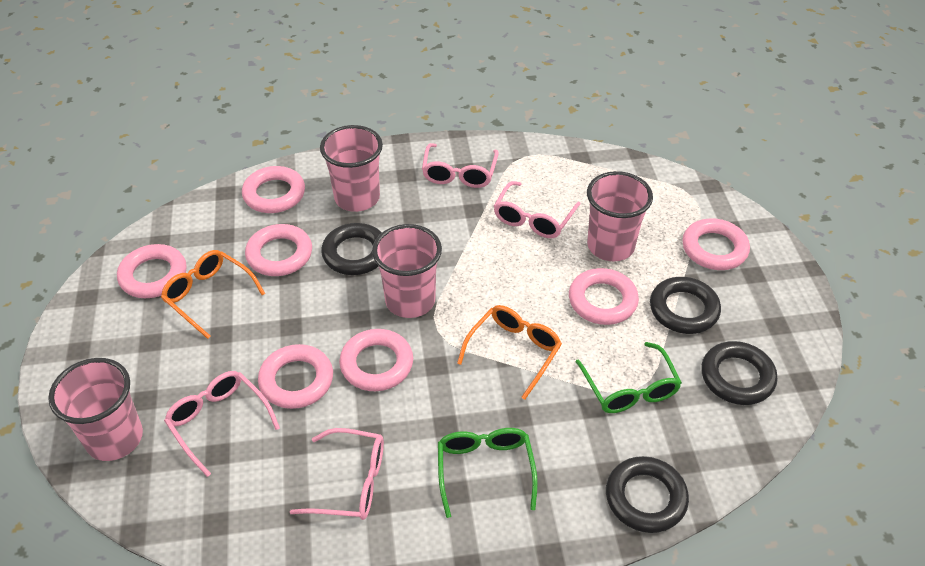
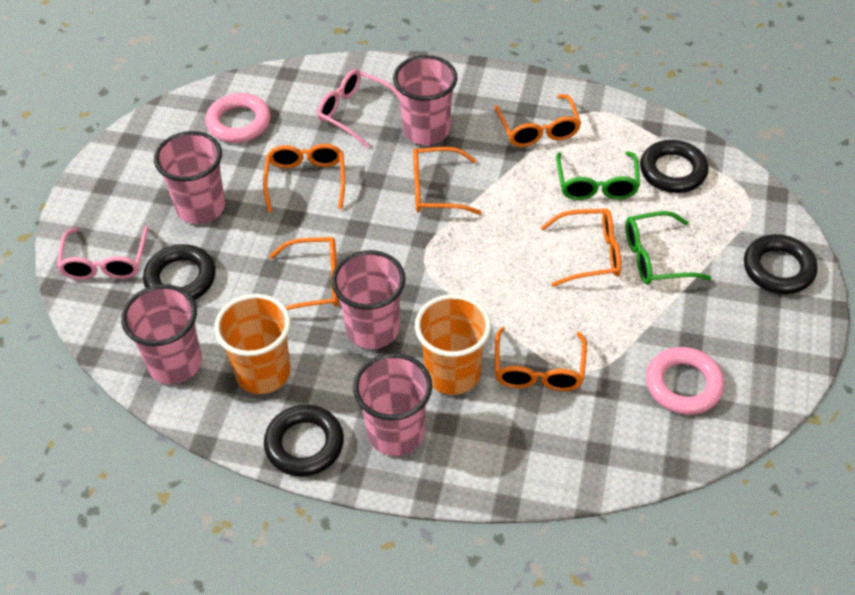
orange cup: none = 0 -> [214,294,290,394] [415,294,491,395] = 2
orange glasses: [161,250,265,339] [457,305,562,400] = 2 -> [263,144,345,212] [269,237,339,310] [413,147,482,215] [494,94,581,147] [495,327,587,391] [541,209,621,287] = 6
pink cup: [48,358,143,461] [320,125,383,212] [372,224,442,318] [587,171,653,261] = 4 -> [121,284,202,384] [154,131,225,224] [331,250,405,349] [353,353,432,456] [393,55,458,145] = 5
pink glasses: [164,371,280,477] [290,428,384,520] [422,143,499,188] [494,181,580,238] = 4 -> [57,226,149,280] [317,69,400,148] = 2
pink ring: [117,244,187,298] [242,166,305,213] [245,224,312,276] [258,344,333,409] [339,329,413,391] [569,268,639,325] [682,218,750,270] = 7 -> [205,93,271,143] [646,347,724,415] = 2

